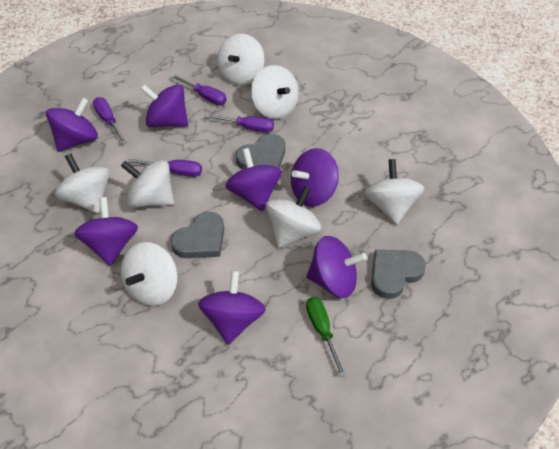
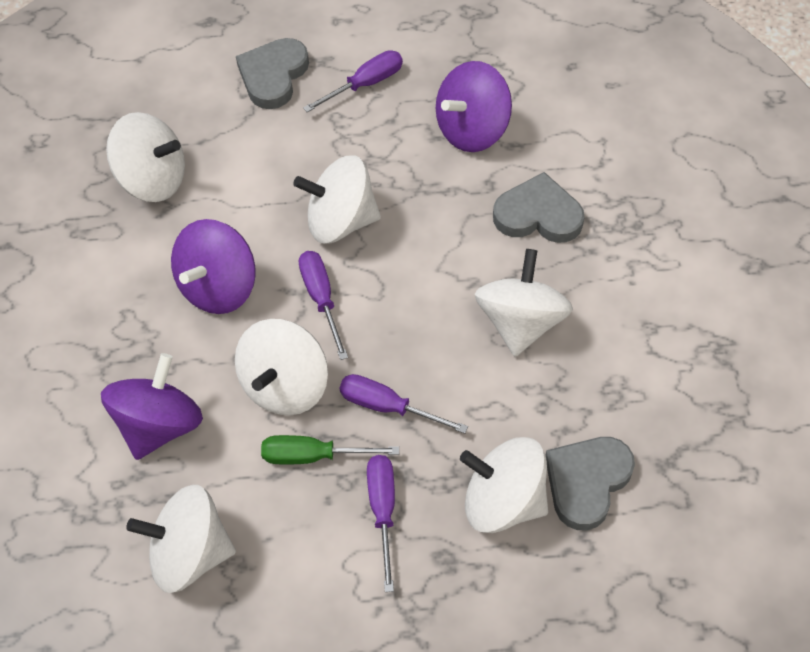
purple spinning top: [46,97,98,152] [74,197,138,266] [140,84,188,127] [198,270,266,345] [225,148,282,211] [291,148,339,207] [307,236,367,298] = 7 -> [101,353,203,460] [171,219,256,314] [436,61,512,152] = 3
white spinning top: [55,154,110,214] [121,160,174,208] [121,242,178,306] [217,34,264,86] [251,65,299,119] [266,186,321,248] [364,159,425,225] = 7 -> [106,112,185,202] [126,485,236,593] [235,319,328,415] [293,155,381,244] [460,437,548,533] [475,249,573,356] = 6

